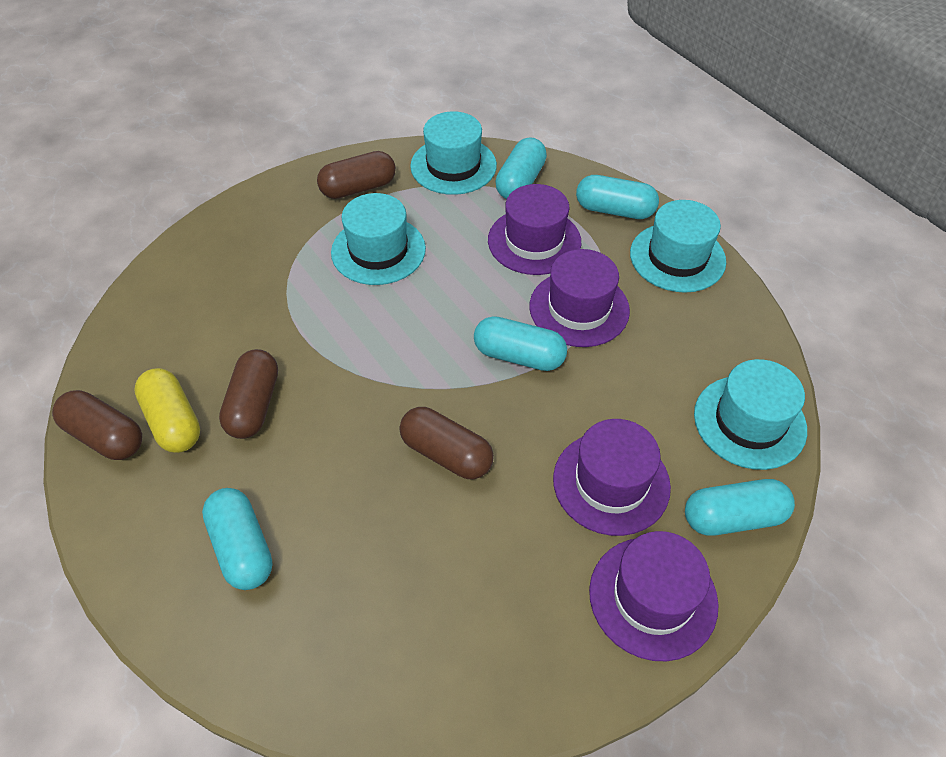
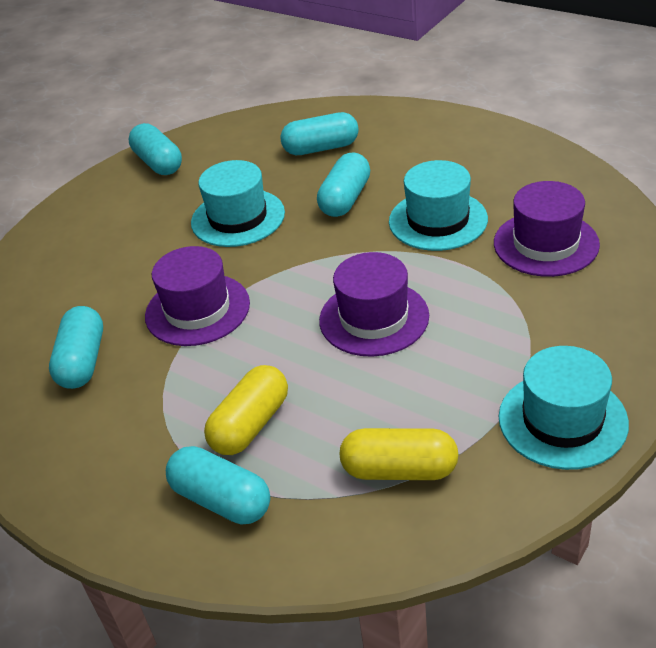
brown capsule: [52,390,142,460] [219,349,278,439] [317,151,396,199] [400,407,494,479] = 4 -> none = 0
purple hat: [488,184,582,275] [529,249,630,347] [553,419,671,536] [589,531,719,661] = 4 -> [145,246,250,346] [319,252,429,357] [494,181,600,277] = 3
turquoise hat: [331,193,426,285] [410,111,497,195] [630,200,726,293] [694,359,807,470] = 4 -> [191,160,285,247] [389,160,488,251] [499,346,629,470] = 3
yellow capsule: [134,368,200,453] = 1 -> [204,365,288,455] [339,428,459,480] = 2

